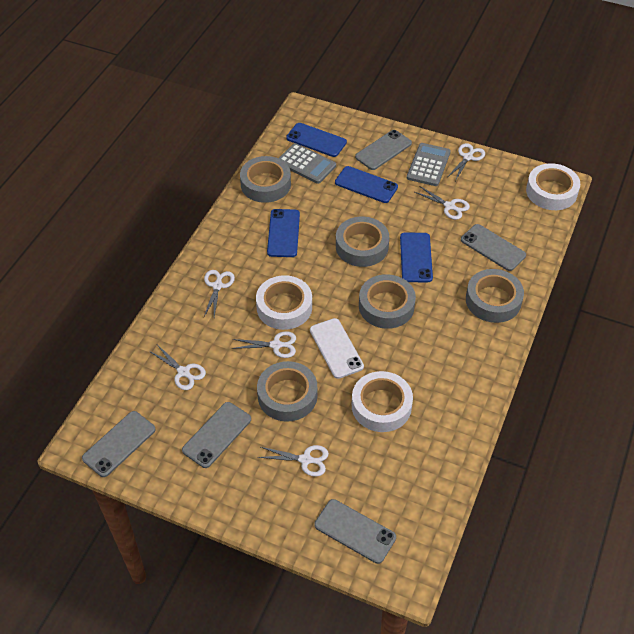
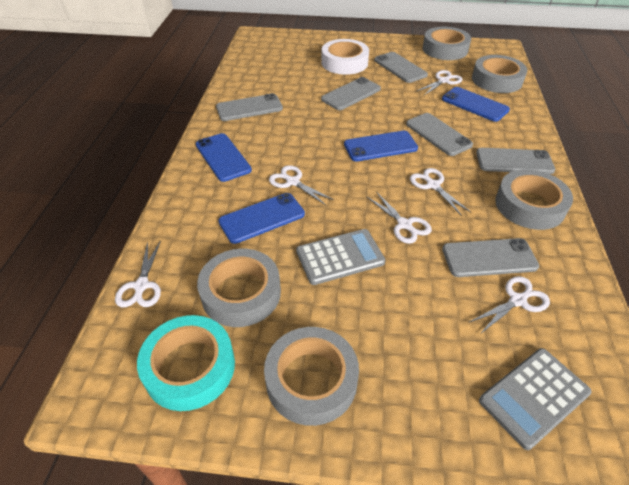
grey phone: [82,411,156,477] [182,402,251,468] [315,499,396,564] [355,130,412,170] [461,224,526,271] = 5 -> [216,93,283,121] [321,77,381,110] [374,52,428,83] [406,113,473,156] [442,238,539,277] [476,148,555,174] = 6
turquoise tape: none = 0 -> [137,315,235,411] = 1
white phone: [310,318,364,379] = 1 -> none = 0
white tape: [256,275,312,330] [352,371,413,432] [526,163,580,210] = 3 -> [321,39,369,75] = 1

